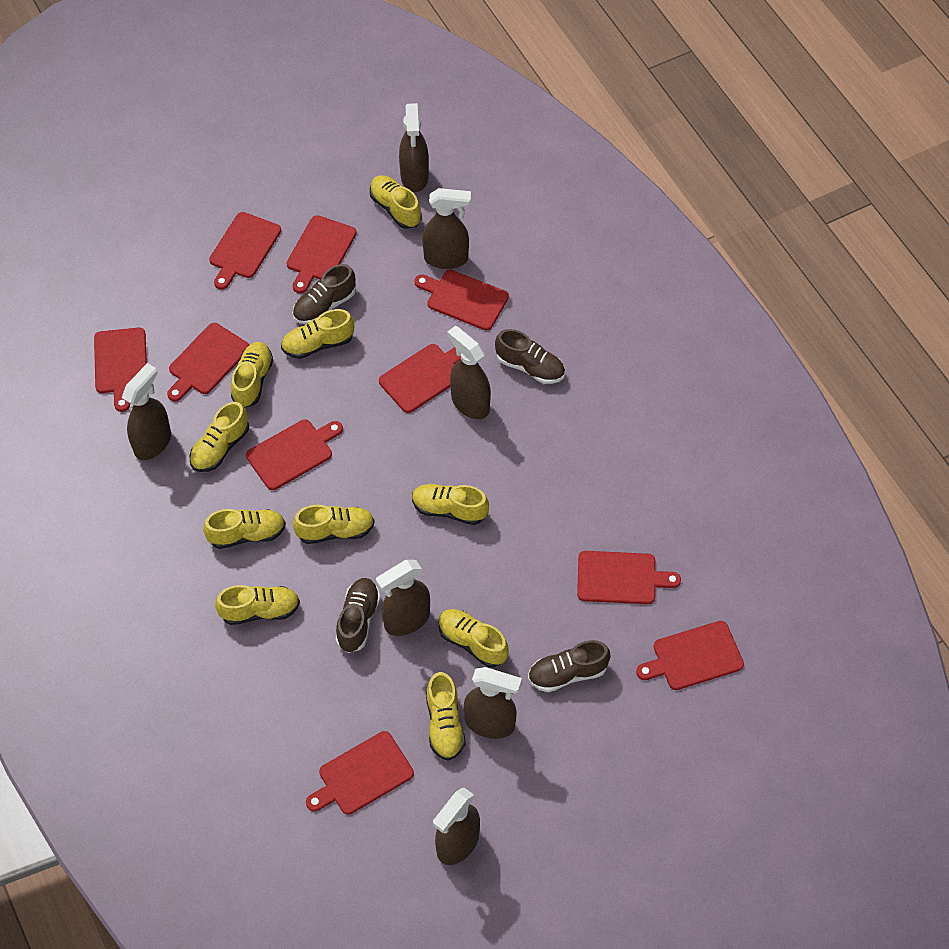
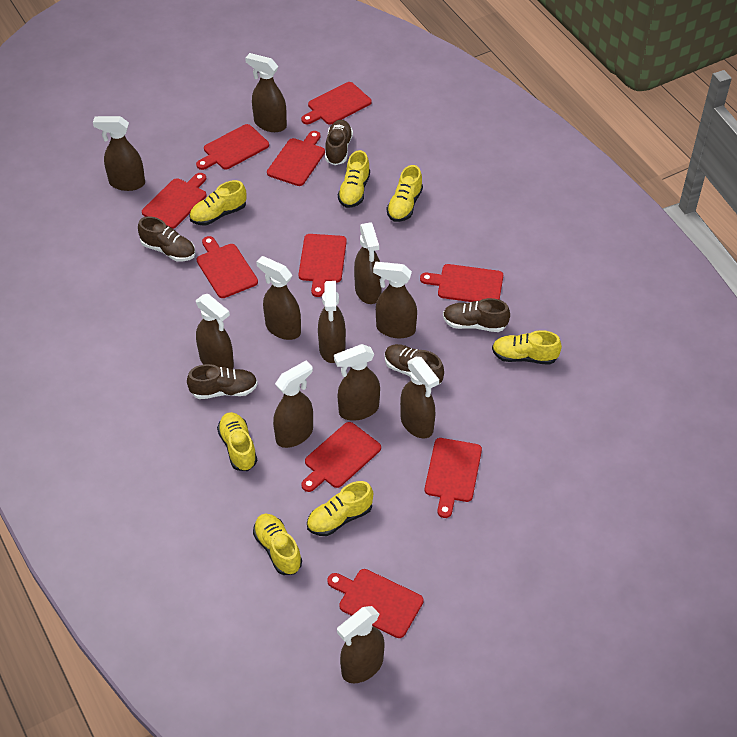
brown shoe: [293,264,356,324] [336,578,381,653] [495,329,565,384] [528,640,610,692] = 4 -> [138,216,196,261] [187,364,258,399] [325,120,353,165] [385,344,444,387] [443,298,510,332] = 5
brown spray bottle: [122,363,171,460] [376,560,430,636] [399,103,429,192] [422,188,471,269] [433,788,480,865] [447,326,491,419] [464,667,522,739] = 7 -> [93,116,145,191] [196,294,234,369] [245,53,287,132] [256,256,301,340] [273,360,313,448] [318,281,346,363] [334,344,380,421] [337,606,385,683] [354,222,382,304] [373,262,417,338] [400,357,439,439] = 11
yellow shoe: [189,402,249,472] [203,509,286,549] [215,585,300,625] [231,342,273,408] [281,309,354,359] [293,505,375,544] [370,175,422,229] [412,484,489,525] [426,672,465,761] [439,609,509,667] = 10 -> [190,180,246,225] [217,412,257,471] [253,514,302,575] [307,481,373,536] [338,150,370,208] [387,165,423,222] [492,330,562,365] = 7

